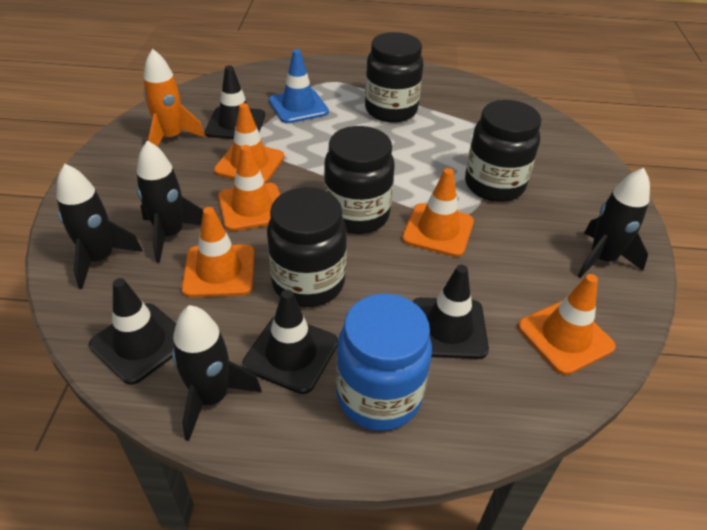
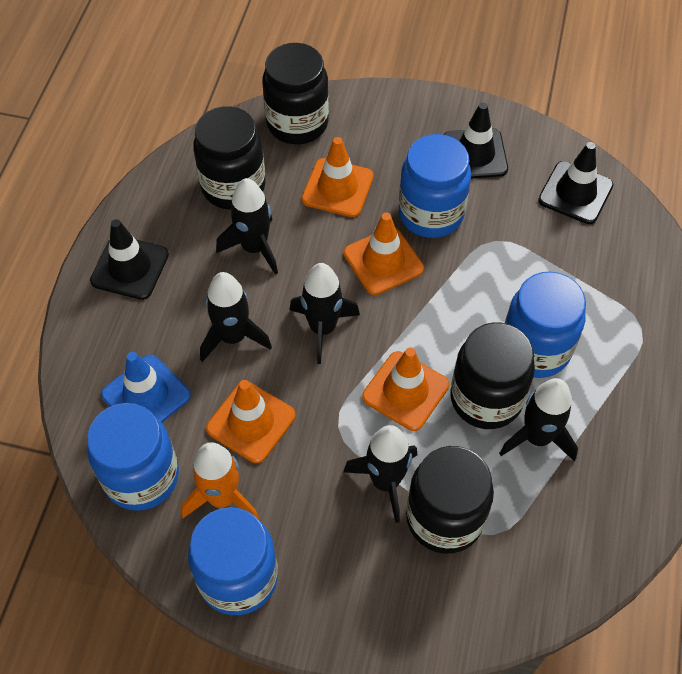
black rocket: [56,164,143,289] [136,140,203,263] [172,305,262,441] [578,168,650,278] = 4 -> [200,272,272,362] [216,178,278,275] [289,263,360,364] [343,425,417,523] [499,378,578,462] = 5
black traffic cone: [89,278,176,385] [205,65,265,139] [242,290,338,394] [412,265,489,359] = 4 -> [90,219,169,300] [443,102,508,179] [538,142,614,224] = 3
blue jar: [336,294,432,431] = 1 -> [87,403,179,511] [188,507,278,615] [399,134,471,238] [505,272,586,378] = 4
orange traffic cone: [182,207,254,297] [214,103,284,183] [218,145,280,231] [402,168,474,257] [518,274,616,375] = 5 -> [206,380,296,463] [302,137,374,217] [344,212,424,295] [362,347,449,431] = 4

